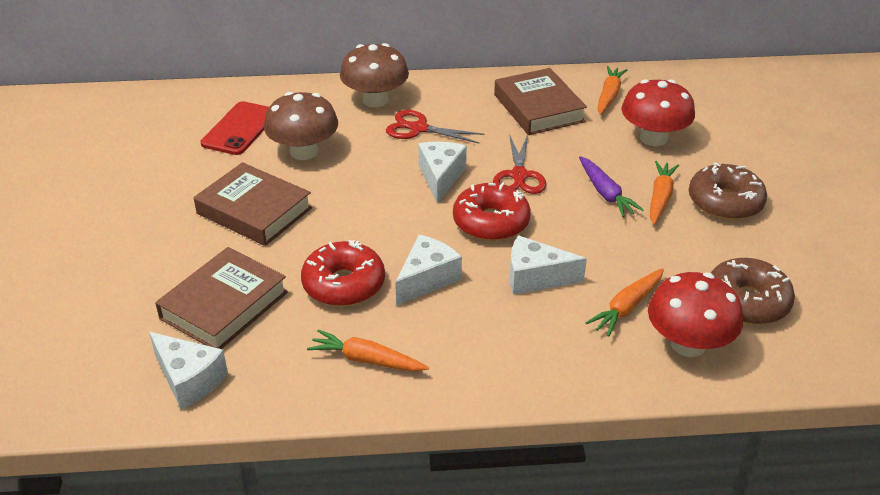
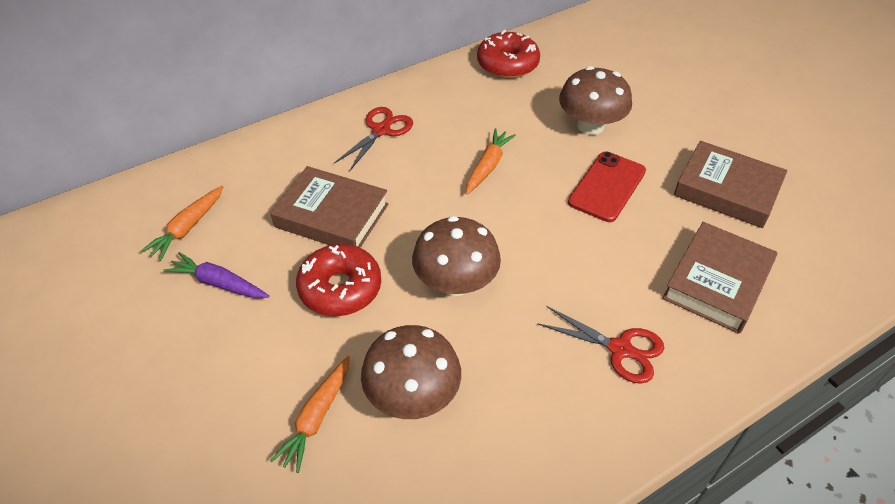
brown donut: [689,163,767,220] [711,258,795,325] = 2 -> none = 0
brown mushroom: [264,92,338,160] [340,43,409,107] = 2 -> [361,325,461,419] [412,216,501,296] [559,66,632,135] = 3
orange carrot: [307,329,429,371] [585,268,664,337] [597,66,627,115] [650,161,679,225] = 4 -> [141,186,224,261] [270,356,350,473] [466,128,516,195] = 3
red mushroom: [621,79,695,146] [648,272,743,357] = 2 -> none = 0
white cheese: [149,332,228,409] [395,235,462,306] [418,142,467,204] [510,235,587,295] = 4 -> none = 0

